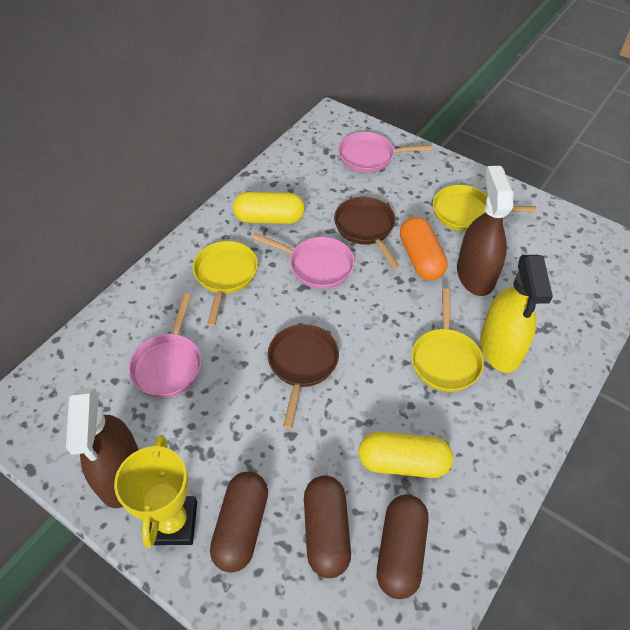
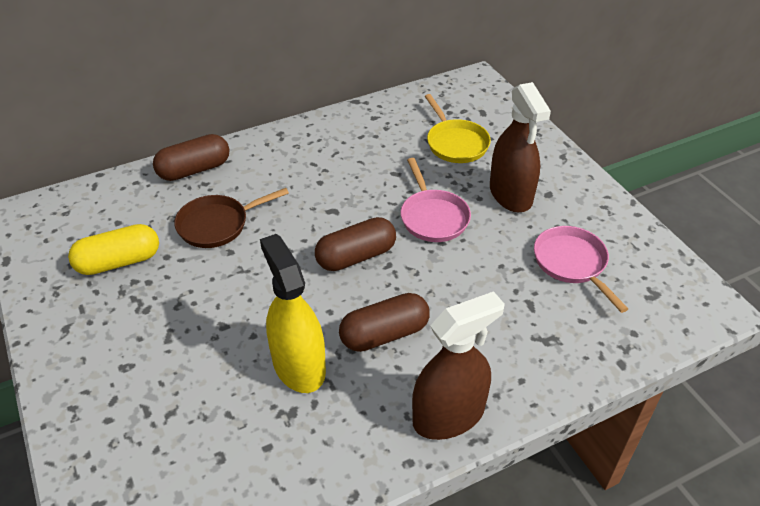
brown pan: [267,324,339,429] [334,197,400,269] = 2 -> [174,188,289,248] = 1
orange capsule: [400,217,448,281] = 1 -> none = 0
pink pan: [128,293,202,398] [252,233,354,289] [338,132,433,173] = 3 -> [401,158,471,242] [534,226,628,313] = 2
yellow capsule: [233,192,305,224] [358,432,453,478] = 2 -> [68,224,159,275] = 1
yellow pan: [193,241,258,326] [411,289,484,392] [433,185,536,231] = 3 -> [425,94,491,163] = 1
yellow trophy: [114,435,197,548] = 1 -> none = 0

